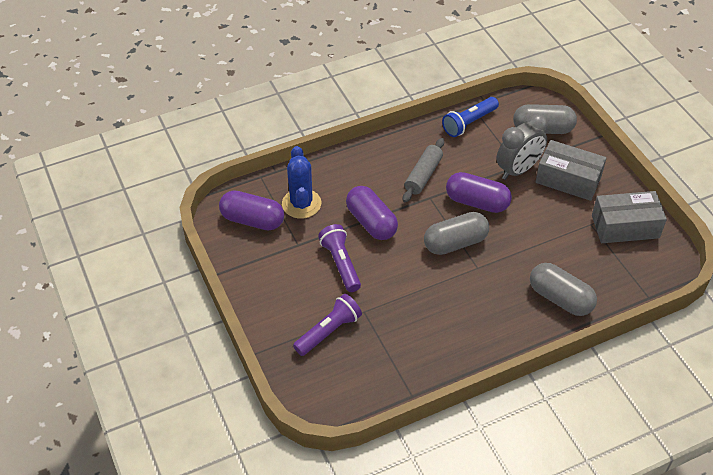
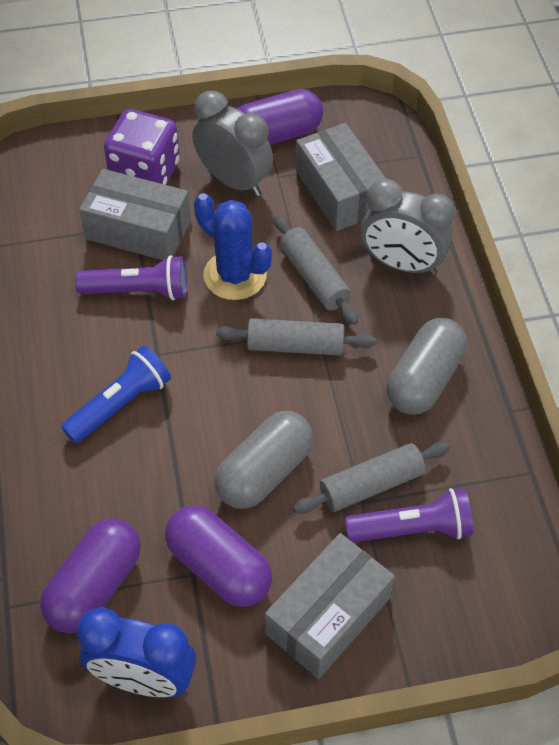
blue clock: none = 0 -> [76,607,196,697] = 1
grey box: [536,140,607,201] [592,191,667,243] = 2 -> [79,169,191,260] [265,533,395,679] [296,123,386,231] = 3
grey capsule: [424,212,489,255] [513,104,577,134] [530,263,597,316] = 3 -> [215,411,313,509] [387,318,467,415] = 2
grey clock: [497,113,548,180] = 1 -> [193,91,273,196] [361,179,455,275] = 2
grey rolling pin: [403,138,444,202] = 1 -> [216,318,376,356] [274,215,358,325] [293,442,450,514] = 3
purple dice: none = 0 -> [104,109,180,185] = 1

